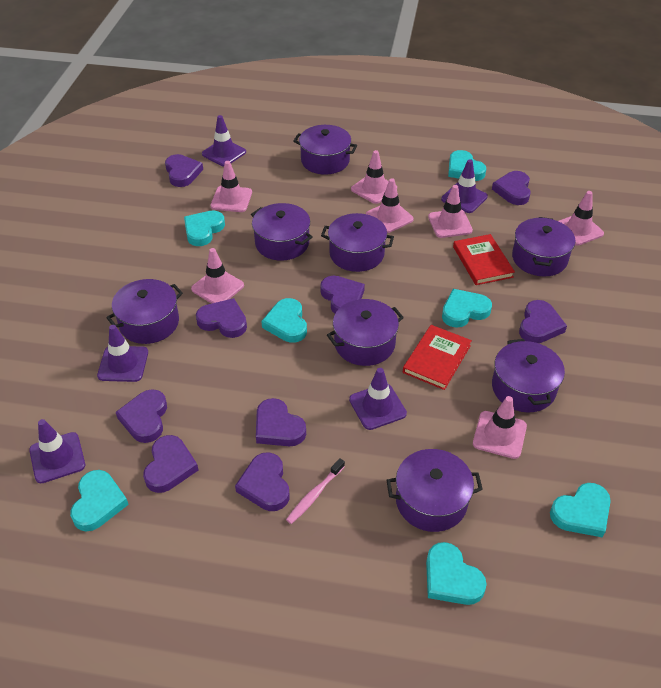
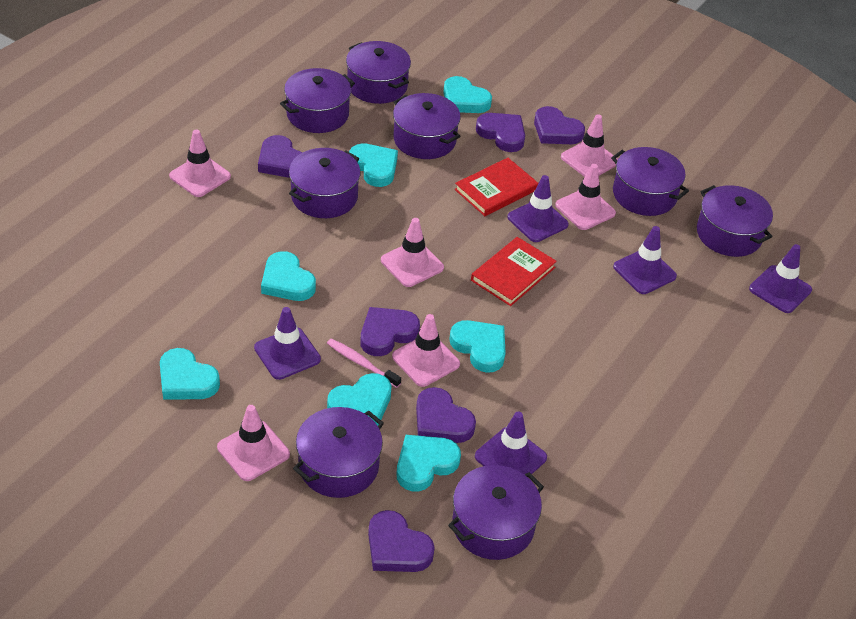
pink traffic cone: [191,248,244,304] [210,161,252,212] [351,150,397,204] [366,178,414,233] [428,185,473,238] [473,396,527,459] [559,191,604,246] = 7 -> [169,129,231,197] [217,405,290,481] [381,218,444,287] [392,314,460,387] [555,164,616,230] [561,114,618,177] = 6
purple heart: [116,389,167,443] [143,435,198,493] [165,154,203,187] [196,298,247,338] [235,452,289,511] [256,398,306,447] [320,276,365,314] [492,171,531,205] [519,300,567,343] = 9 -> [258,135,303,178] [361,307,420,356] [368,510,435,572] [416,387,476,443] [476,113,525,152] [534,106,585,144] = 6

